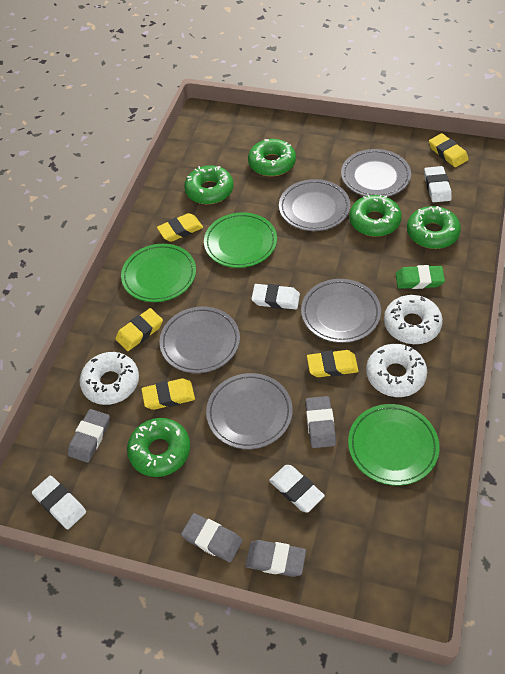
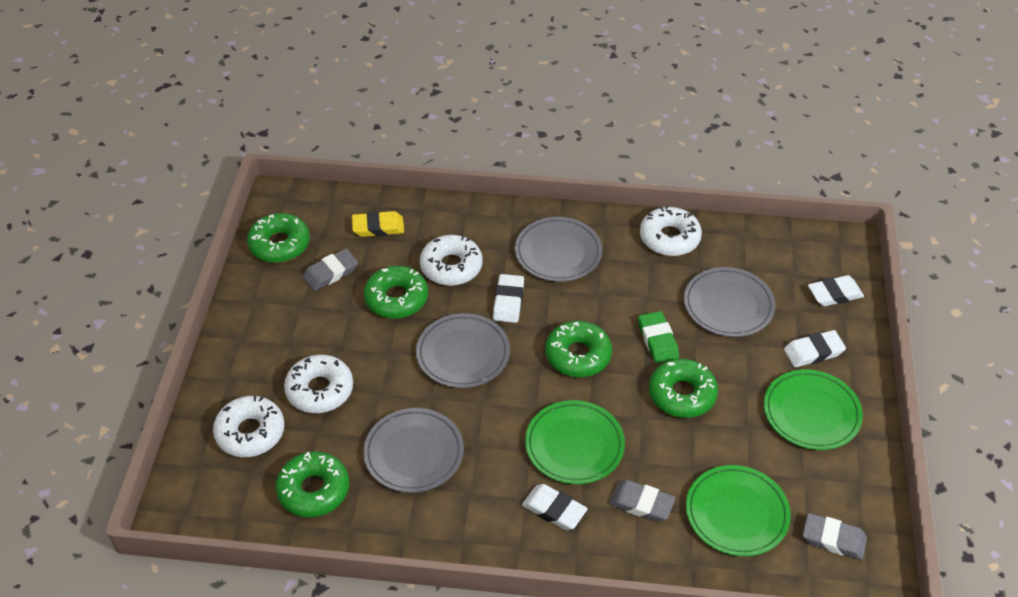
grey eraser: [68,409,110,463] [181,513,242,562] [245,540,306,577] [305,396,336,448] = 4 -> [303,249,358,291] [609,480,676,522] [803,513,867,560] = 3
grey plate: [159,307,240,373] [206,373,293,449] [279,179,350,231] [301,279,381,343] [341,149,411,197] = 5 -> [363,408,464,493] [416,313,510,388] [515,217,602,282] [684,267,775,337] = 4
white donut: [80,352,139,405] [366,344,427,397] [384,295,443,344] = 3 -> [213,396,285,457] [284,355,353,413] [420,235,483,286] [640,205,702,256] = 4
yellow eraser: [115,308,163,351] [141,378,195,410] [157,213,203,242] [307,350,359,377] [429,133,468,167] = 5 -> [352,211,404,237] = 1

